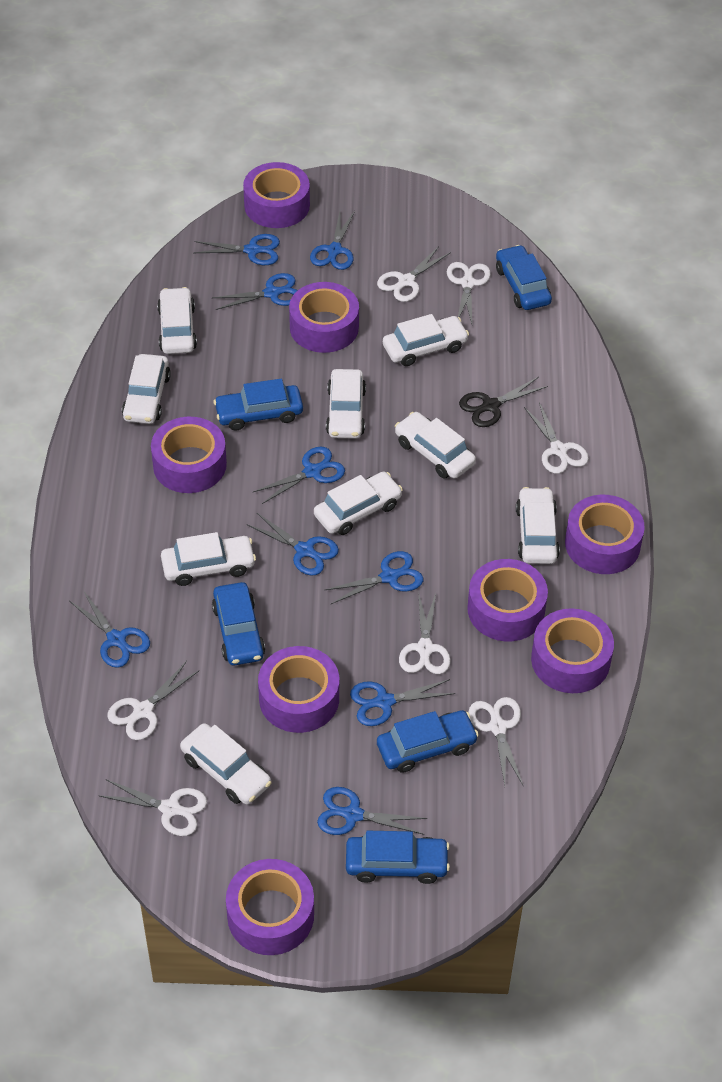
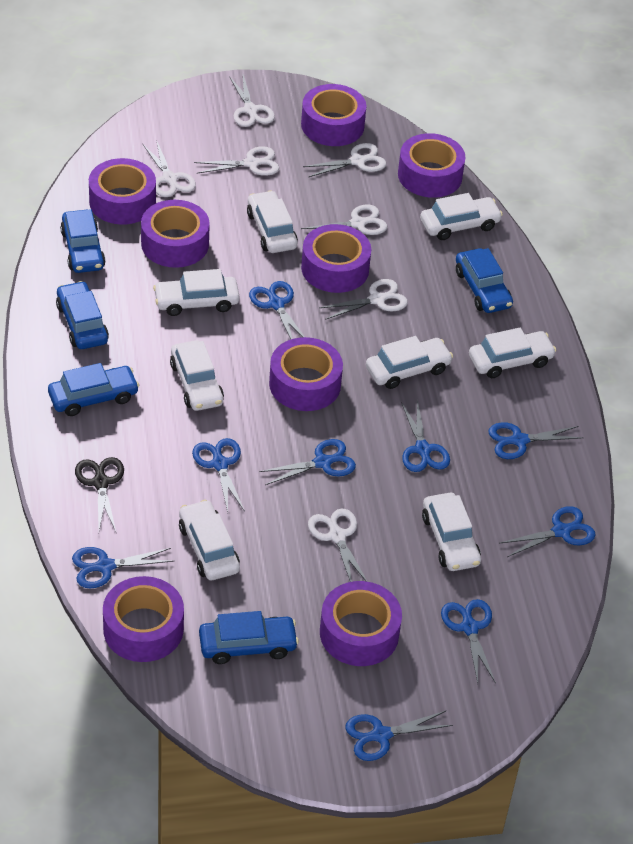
white car: [122,354,171,424] [157,287,197,354] [161,532,256,586] [180,723,272,805] [314,472,403,535] [326,369,366,439] [383,314,469,366] [395,412,476,479] [516,487,560,564] = 9 -> [153,269,239,316] [170,340,224,411] [179,499,240,580] [247,190,298,253] [366,336,453,389] [420,193,503,240] [422,493,481,571] [469,328,556,378] = 8

